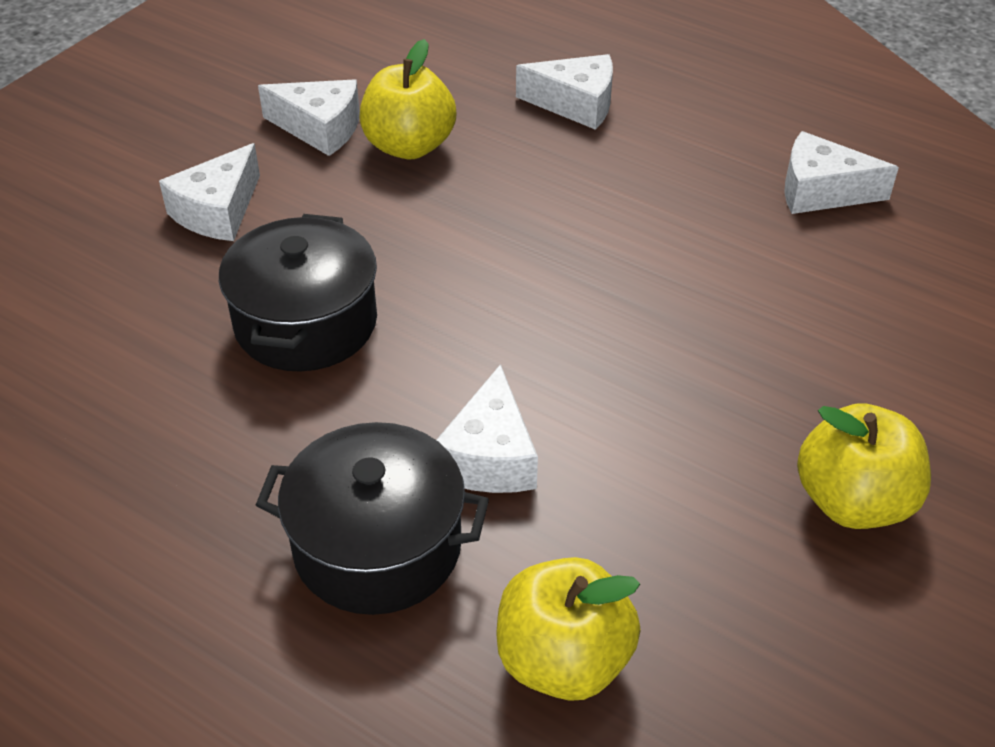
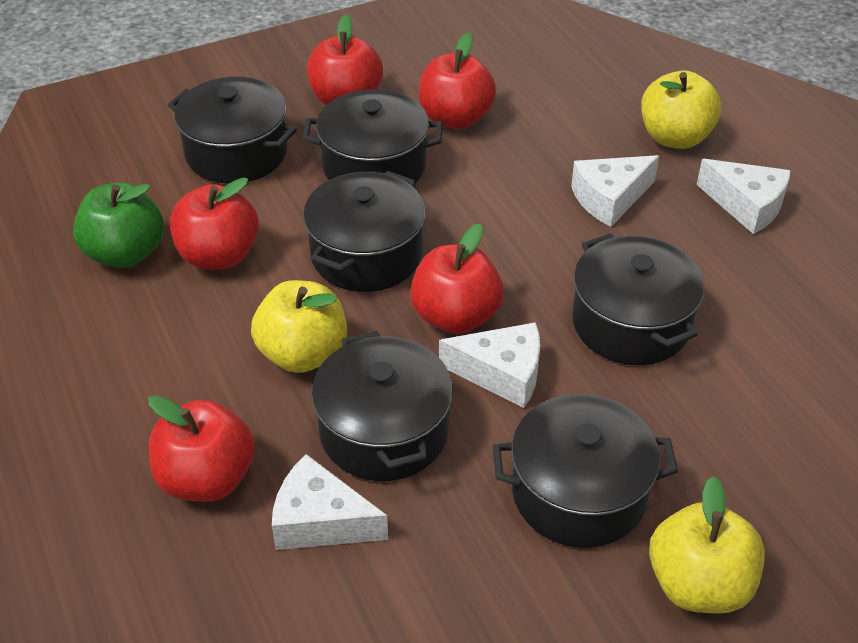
black pot: [219,214,377,371] [256,422,489,615] = 2 -> [168,77,297,183] [302,89,443,183] [303,171,426,292] [311,331,453,481] [493,394,678,548] [572,233,705,365] = 6
green apple: none = 0 -> [73,182,164,268] = 1
red apple: none = 0 -> [148,395,255,502] [170,177,259,270] [307,14,383,105] [410,224,504,334] [419,33,496,129] = 5
white cheese: [159,143,260,241] [258,79,360,156] [436,364,538,493] [516,54,613,130] [784,131,899,214] = 5 -> [272,454,388,550] [439,322,540,408] [571,155,659,227] [697,159,791,234] = 4

